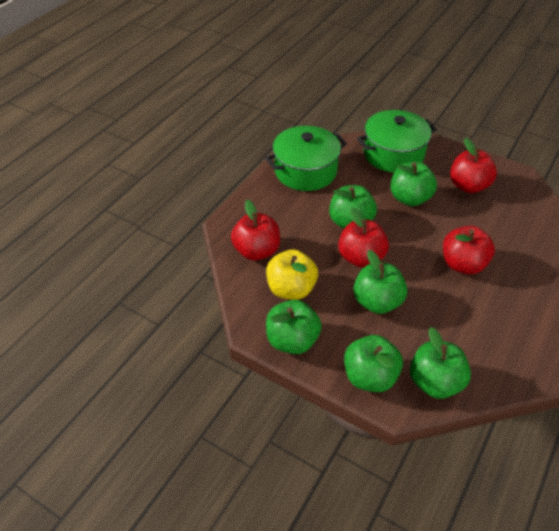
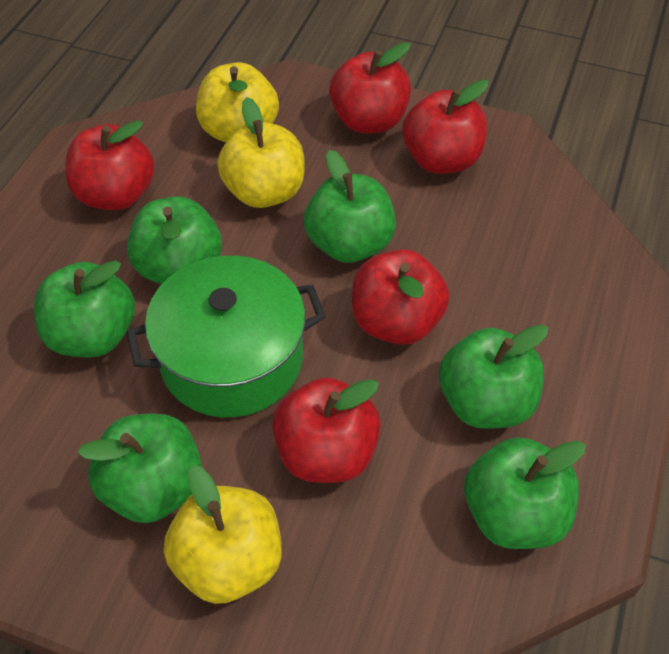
green pot: [265,126,347,191] [357,110,437,173] = 2 -> [126,256,326,417] = 1
red apple: [231,200,280,261] [338,208,389,268] [443,226,495,274] [450,138,497,193] = 4 -> [65,120,155,210] [272,377,381,483] [329,42,411,134] [352,249,450,345] [402,80,489,174] = 5
yellow apple: [266,249,318,300] = 1 -> [164,465,282,604] [196,62,279,142] [217,97,305,208] = 3

